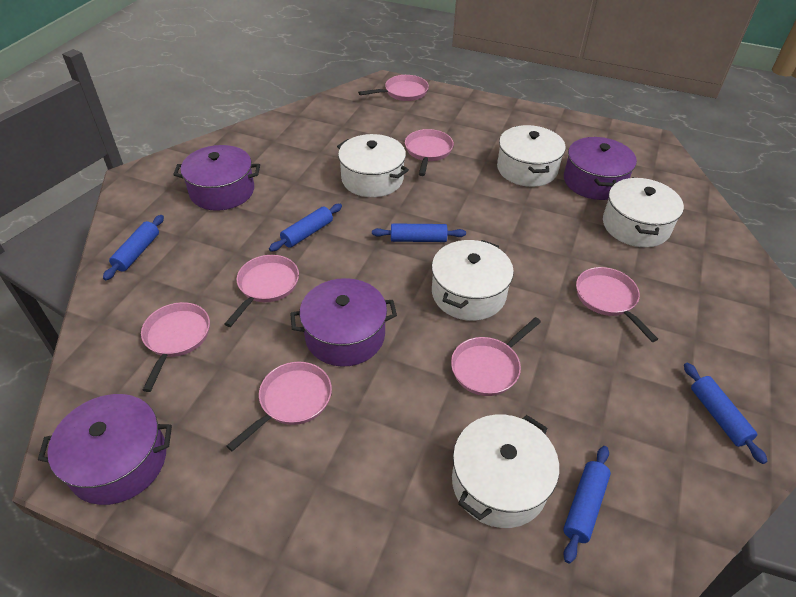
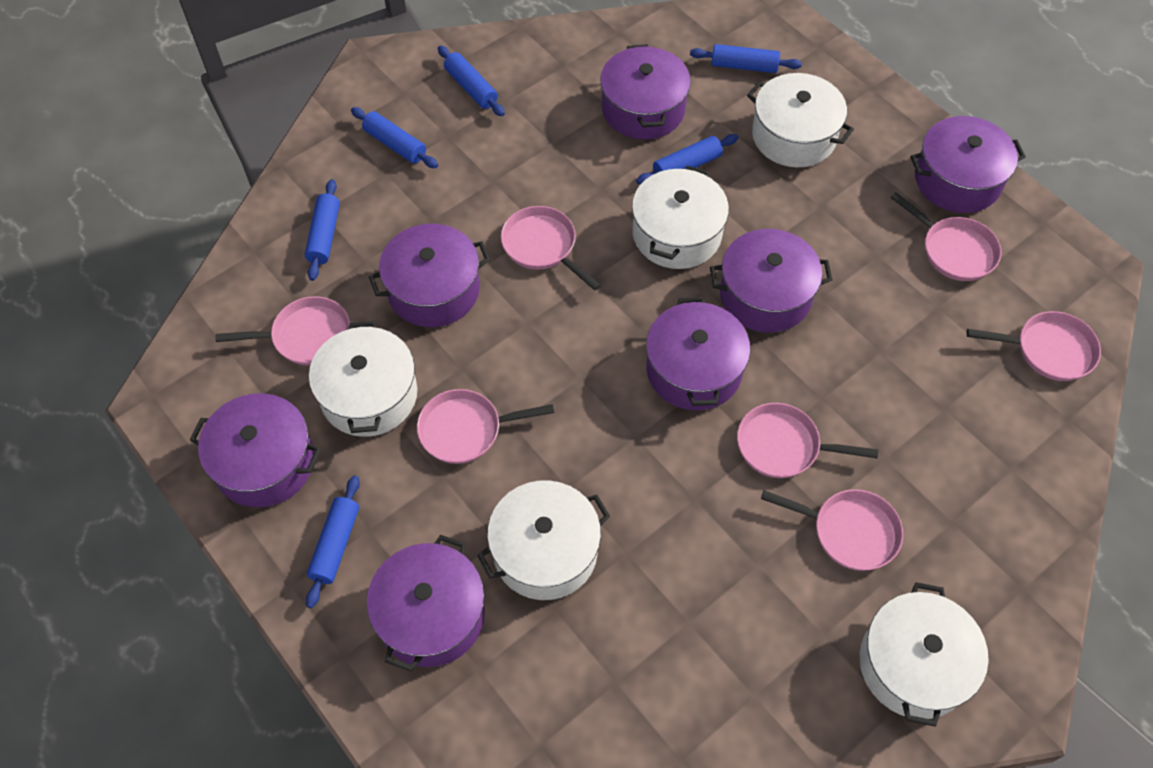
blue rolling pin: [103,215,164,280] [269,204,342,251] [372,223,466,242] [563,446,611,564] [684,363,768,464] = 5 -> [305,179,340,281] [306,475,360,608] [351,107,438,168] [438,46,505,116] [636,134,738,184] [690,44,802,73] = 6
purple pot: [38,394,172,505] [173,145,260,211] [290,278,397,367] [564,137,637,200] = 4 -> [190,393,321,507] [367,535,485,671] [369,224,490,327] [600,44,691,139] [646,297,750,411] [710,229,833,333] [910,116,1026,213] = 7

